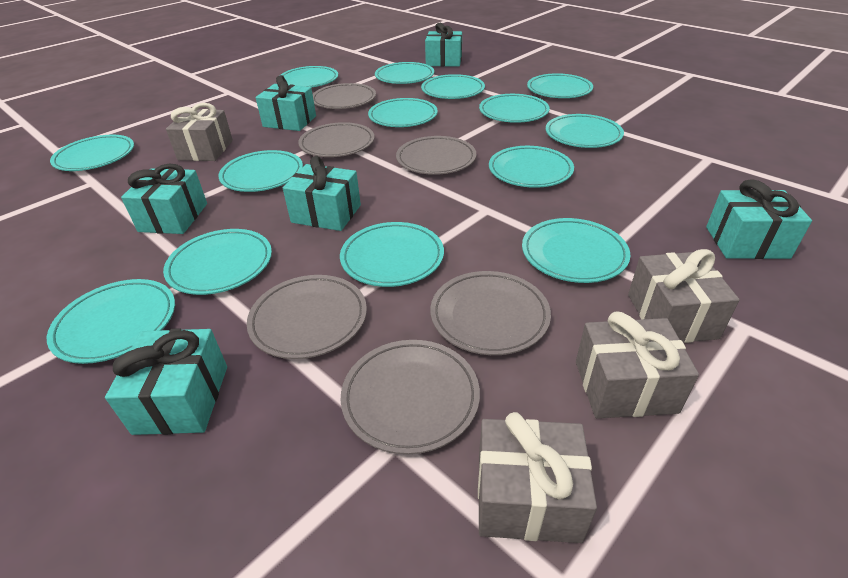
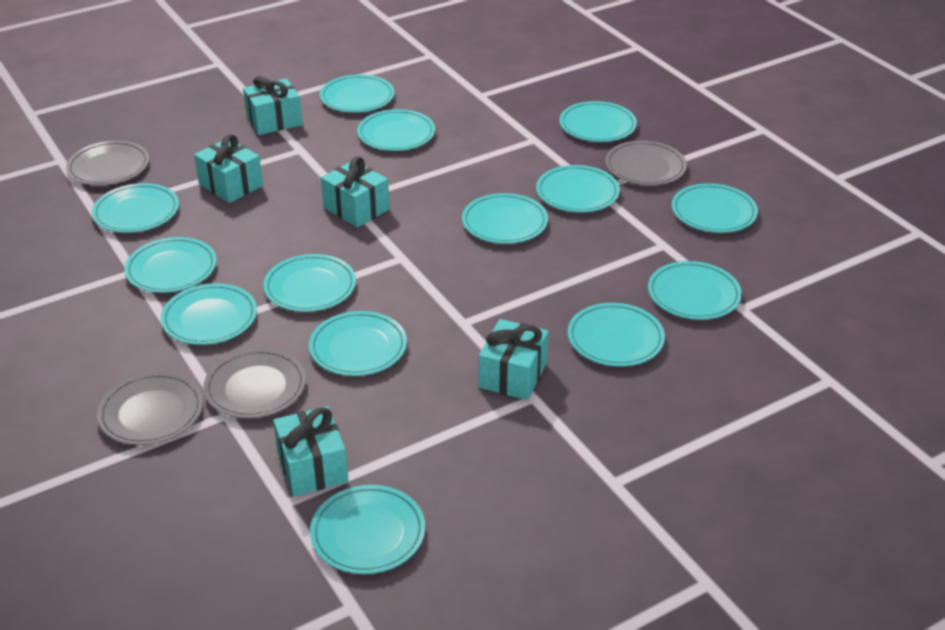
grey gift: [166,103,233,161] [478,412,597,543] [576,311,699,418] [628,249,740,343] = 4 -> none = 0
grey plate: [247,275,367,359] [298,122,374,157] [313,83,376,109] [340,340,480,454] [396,136,476,175] [430,271,551,355] = 6 -> [66,141,149,186] [97,372,203,445] [203,348,306,418] [605,141,687,185] = 4
turquoise gift: [105,328,227,435] [121,164,207,234] [256,75,316,131] [283,156,361,231] [425,23,462,67] [706,179,812,259] = 6 -> [194,134,263,203] [243,76,303,135] [273,406,349,496] [321,157,390,227] [479,319,549,400] = 5

